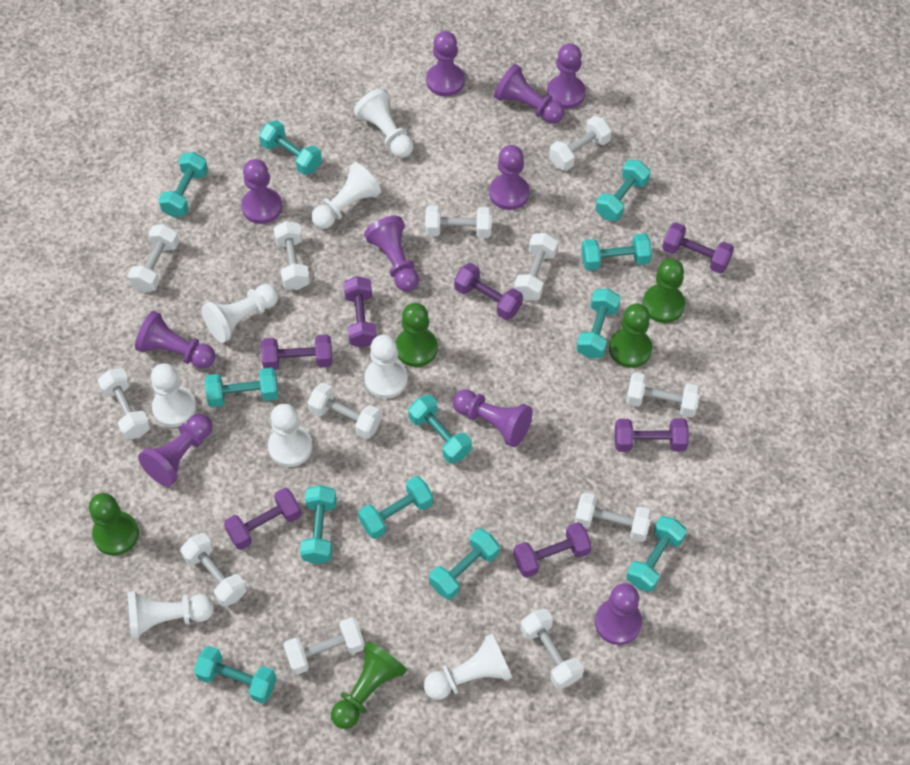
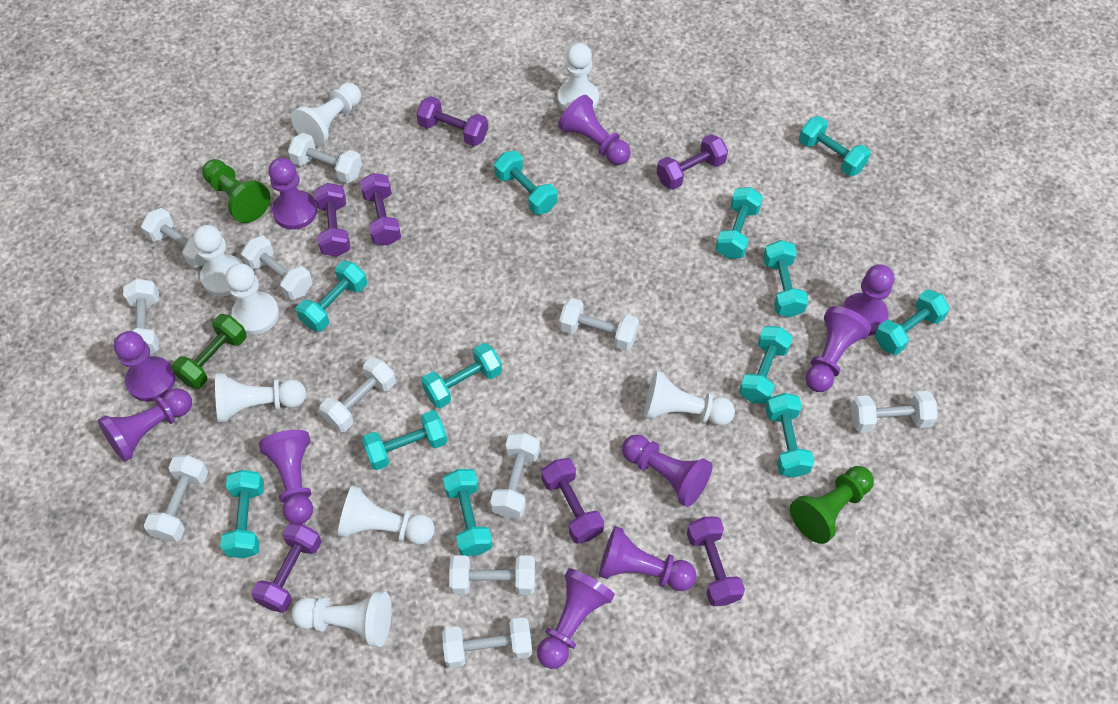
green dumbbell: none = 0 -> [172,314,247,389] = 1
green pawn: [89,493,139,556] [331,641,407,729] [396,303,438,367] [609,304,652,368] [643,258,685,323] = 5 -> [202,159,270,223] [790,466,874,544] = 2
white dumbbell: [97,368,151,440] [128,224,180,292] [180,533,247,607] [273,221,310,290] [283,617,365,675] [308,383,382,439] [425,205,492,238] [514,233,558,300] [520,608,584,689] [549,116,612,171] [575,493,652,542] [626,373,701,418] = 12 -> [123,279,159,355] [141,208,207,268] [144,455,208,542] [241,236,313,300] [288,133,362,183] [319,357,396,432] [442,617,532,668] [449,555,535,595] [490,433,540,518] [559,298,639,351] [851,391,938,433] = 11

